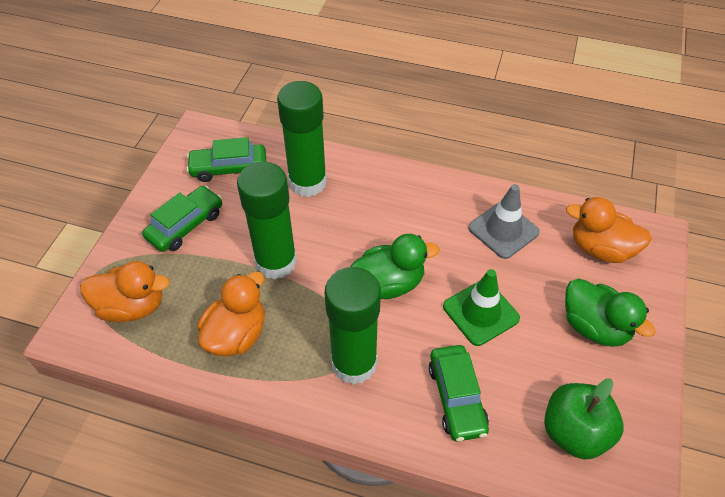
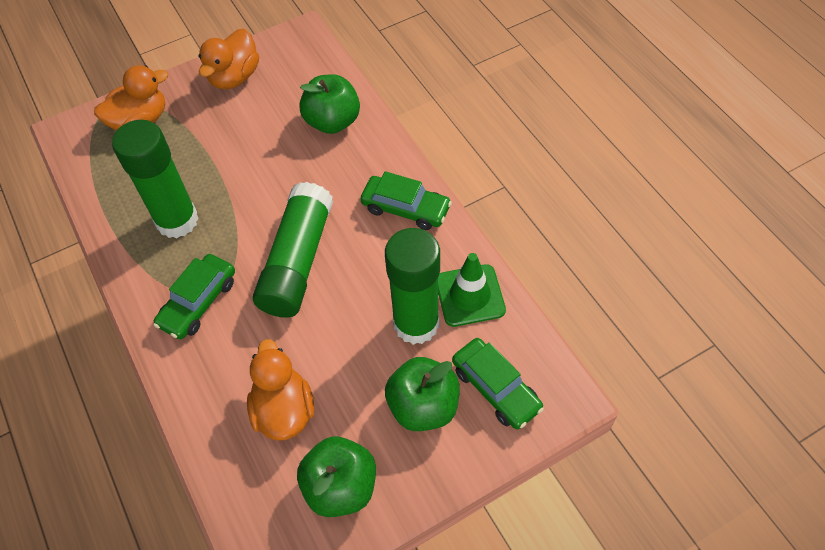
green apple: [544,379,624,460] = 1 -> [297,437,376,517] [299,74,360,134] [385,357,460,431] = 3
green duck: [351,234,440,299] [565,278,656,347] = 2 -> none = 0
grey traffic cone: [468,184,540,259] = 1 -> none = 0

